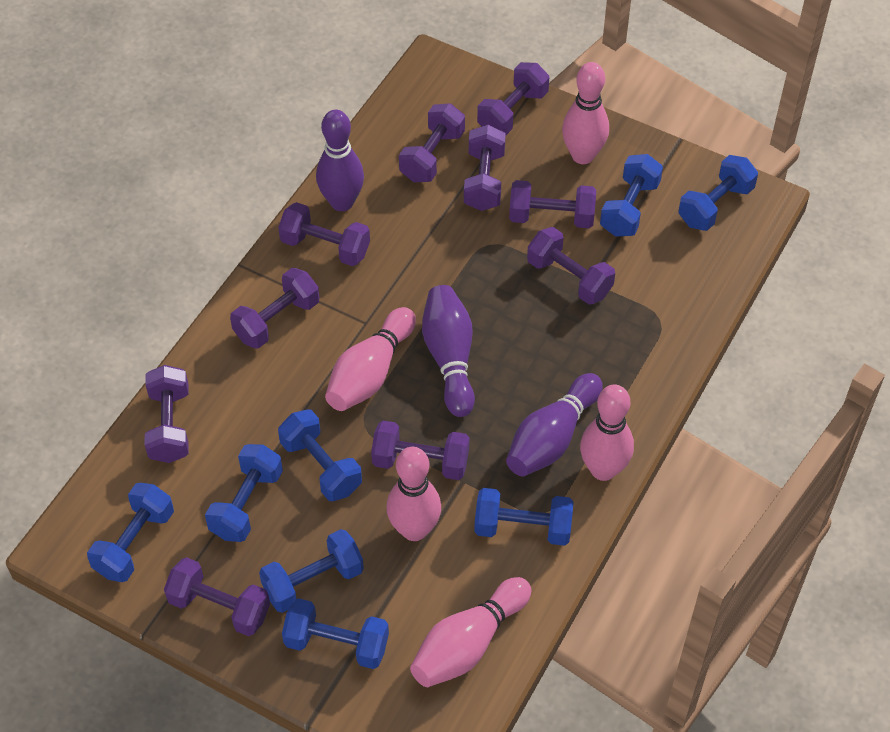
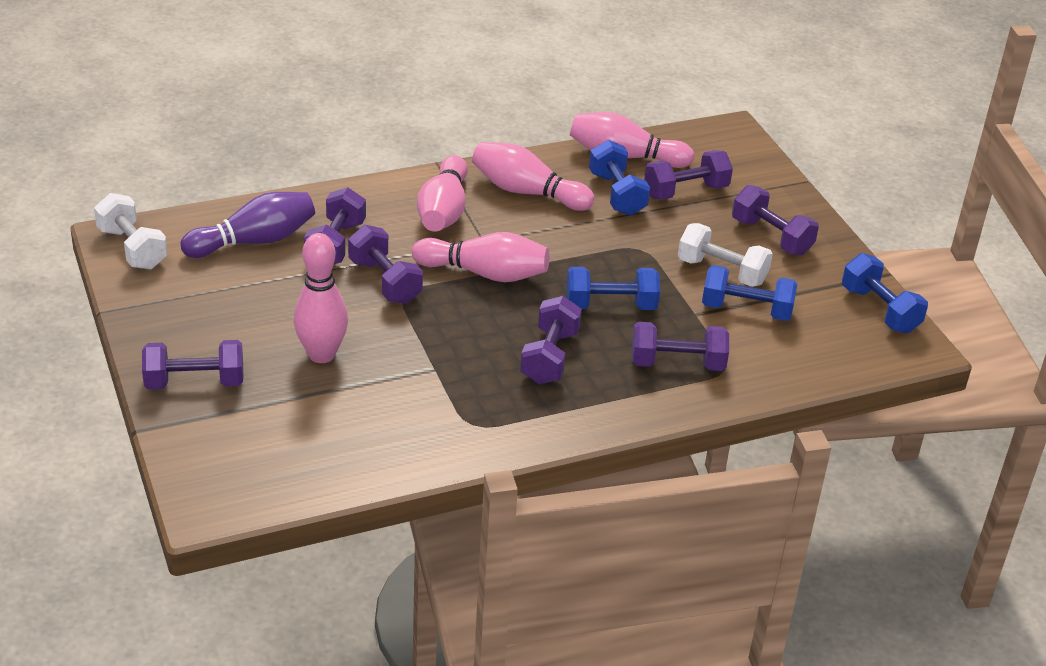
blue dumbbell: [87,483,174,582] [205,444,283,542] [259,529,364,613] [278,409,362,501] [282,598,389,669] [474,488,574,546] [600,154,663,237] [678,155,758,231] = 8 -> [566,267,660,310] [589,140,650,216] [702,265,798,321] [842,253,928,334] = 4
purple bowling pin: [316,110,364,211] [422,285,475,417] [506,373,603,476] = 3 -> [181,192,315,258] = 1
purple dumbbell: [145,365,189,463] [164,557,270,636] [230,268,319,349] [278,202,370,266] [371,421,470,480] [399,103,465,182] [464,125,506,211] [477,62,549,135] [509,180,596,228] [527,227,615,305] = 10 -> [142,340,243,390] [304,187,366,265] [348,225,423,304] [520,296,582,384] [632,322,729,371] [644,150,733,200] [732,185,819,256] = 7
white dumbbell: none = 0 -> [94,193,168,270] [678,223,773,287] = 2

